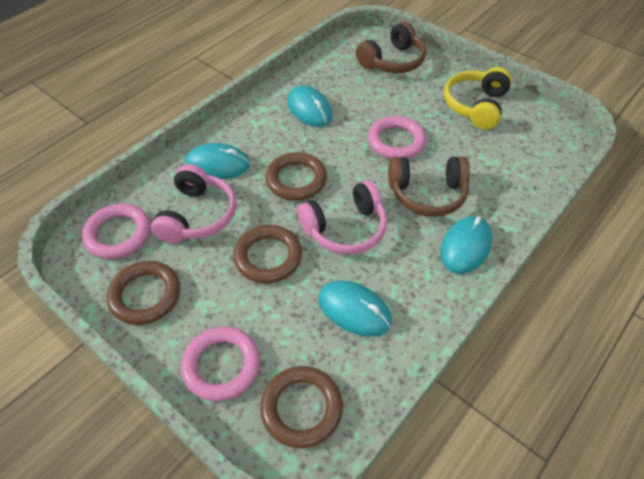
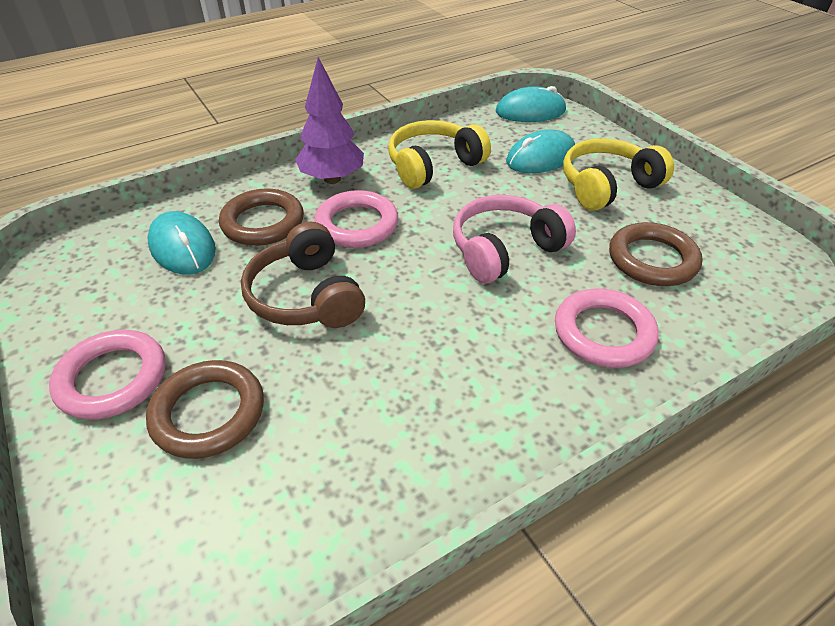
brown headphones: [356,22,426,73] [388,156,470,217] = 2 -> [241,222,365,328] = 1
brown ring: [107,261,180,325] [233,225,302,284] [260,366,343,448] [265,152,327,201] = 4 -> [146,360,264,459] [219,189,304,246] [609,222,703,286] = 3
pink headphones: [151,164,236,244] [297,180,387,255] = 2 -> [453,195,576,283] = 1
purple tree: none = 0 -> [295,57,364,184] = 1
turquoise mouse: [185,143,250,179] [287,85,332,127] [319,280,392,337] [440,216,492,274] = 4 -> [147,211,216,275] [496,86,566,122] [506,129,575,173] = 3
yellow headphones: [444,67,512,129] = 1 -> [388,120,491,189] [563,138,674,211] = 2

